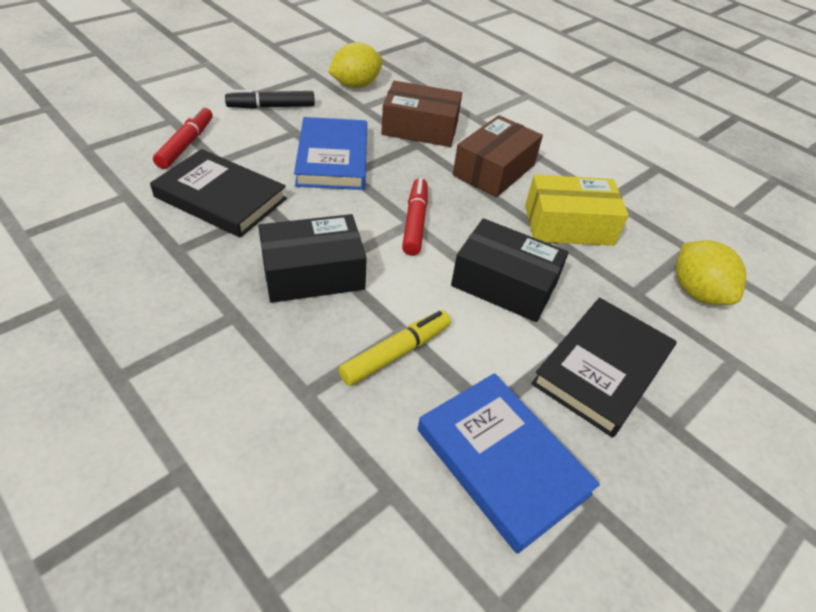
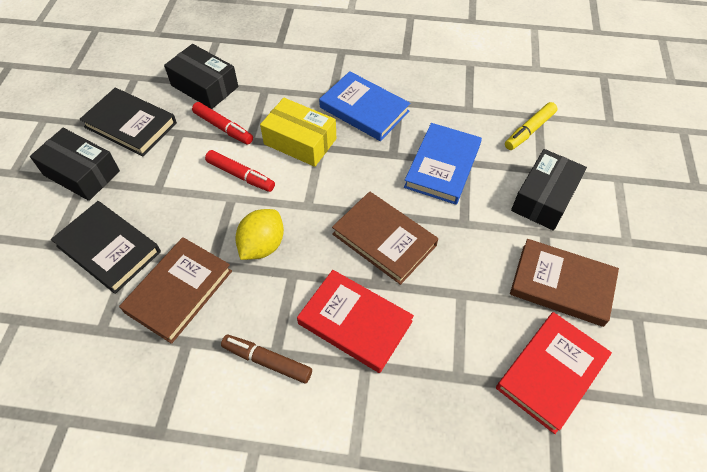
black box: [258,214,367,303] [451,218,569,322] = 2 -> [30,128,120,201] [164,44,239,109] [511,149,587,231] = 3
black marker: [225,90,315,109] = 1 -> none = 0
brown book: none = 0 -> [119,237,232,344] [332,191,438,285] [510,239,619,327] = 3
brown box: [381,81,462,147] [453,115,543,197] = 2 -> none = 0
brown marker: none = 0 -> [221,335,312,384] = 1
red book: none = 0 -> [297,270,414,373] [496,312,612,434] = 2
yellow lemon: [328,42,383,88] [676,240,746,305] = 2 -> [235,209,284,260] = 1

